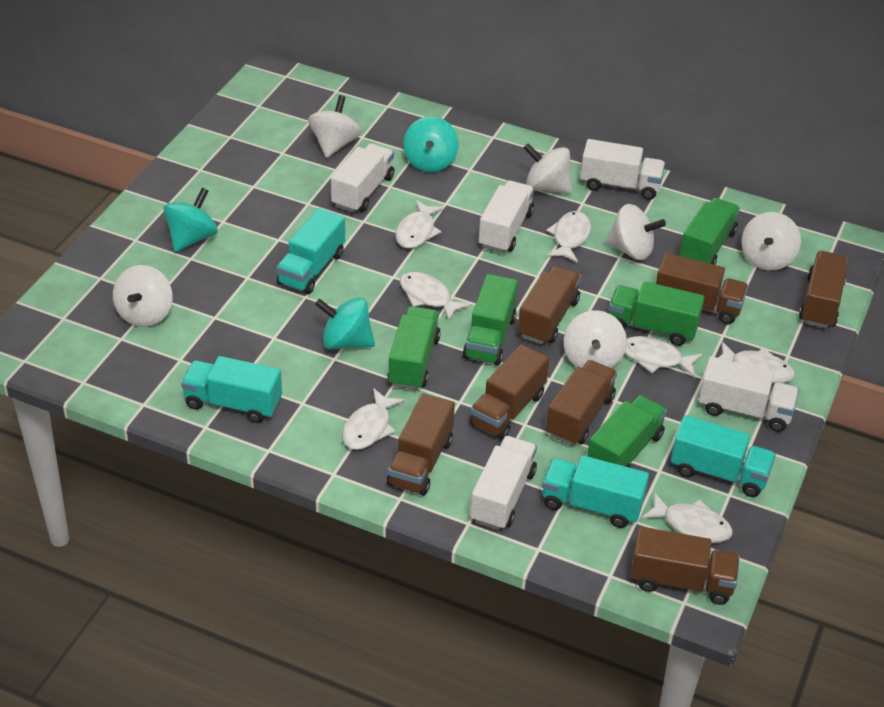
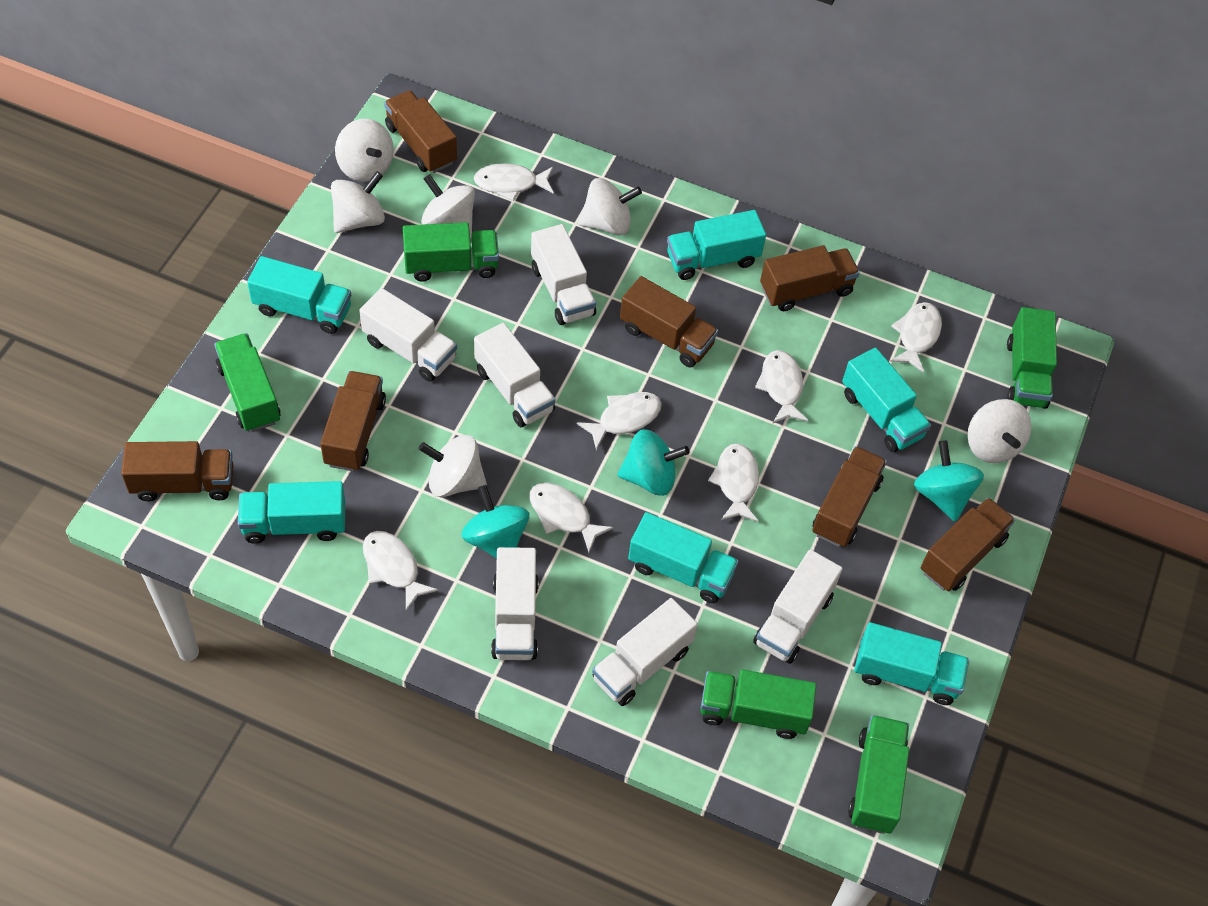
turquoise truck: [181,356,282,423] [276,208,345,294] [542,455,649,528] [671,415,776,497] = 4 -> [238,481,345,544] [247,256,351,334] [628,512,739,603] [667,210,766,280] [842,348,931,452] [854,622,969,705] = 6
white truck: [331,143,394,213] [470,436,537,530] [479,180,534,253] [580,139,665,200] [699,356,799,432] = 5 -> [359,288,457,382] [474,323,556,427] [491,547,539,660] [531,224,596,325] [592,598,698,706] [753,549,843,664] = 6

